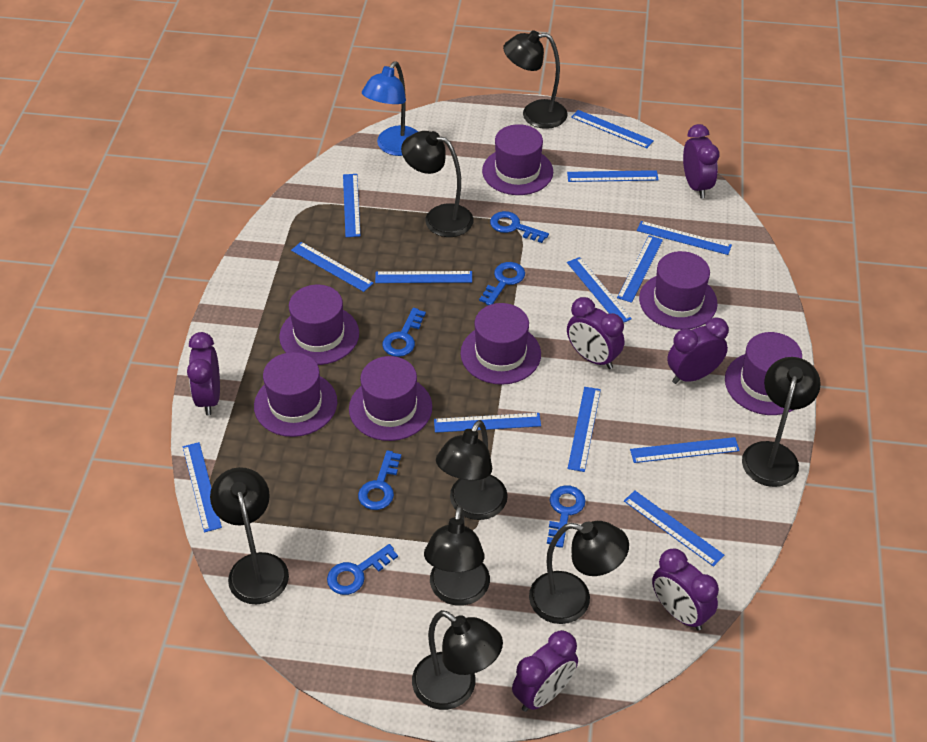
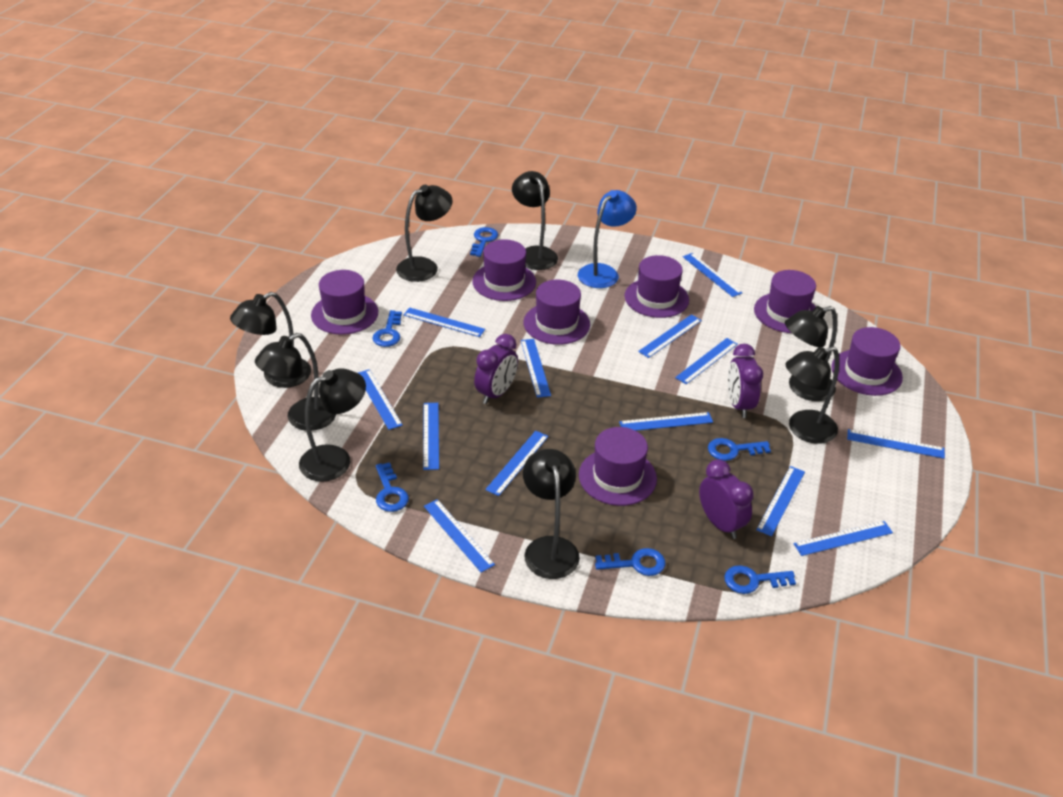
purple clock: [187,332,220,415] [512,630,578,712] [567,297,624,369] [652,548,719,631] [667,317,729,384] [683,124,719,198] = 6 -> [474,334,518,404] [699,459,754,539] [728,344,763,418] = 3

